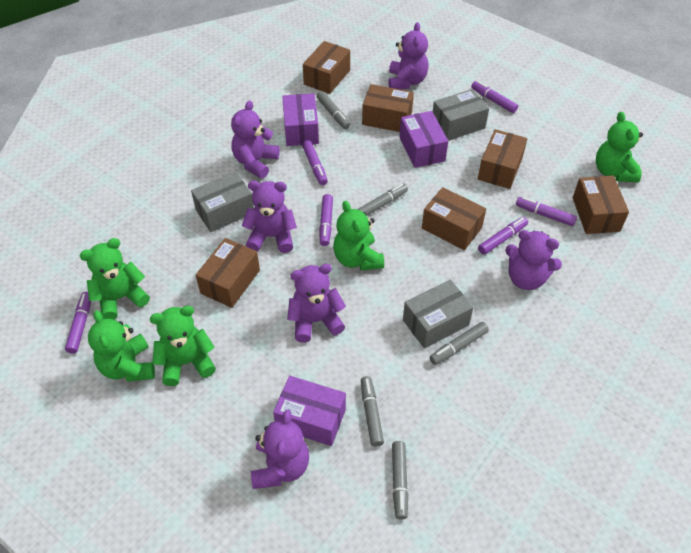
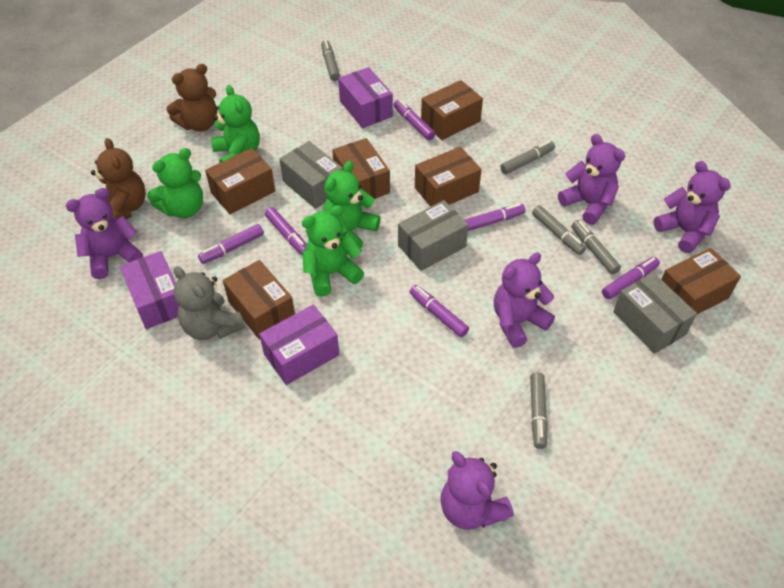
brown teddy bear: none = 0 -> [91,138,146,220] [167,64,217,132] = 2
green teddy bear: [79,238,150,320] [88,310,155,382] [150,306,216,386] [333,201,384,270] [596,112,643,182] = 5 -> [147,148,203,218] [211,85,260,163] [302,205,364,297] [323,161,381,248] = 4
grey teddy bear: none = 0 -> [173,266,245,340] = 1
purple teddy bear: [231,100,280,179] [242,181,297,253] [251,410,309,489] [287,264,346,343] [388,22,429,90] [505,230,562,290] = 6 -> [66,188,143,279] [440,451,514,530] [494,253,555,348] [558,134,625,225] [654,161,731,253] = 5

